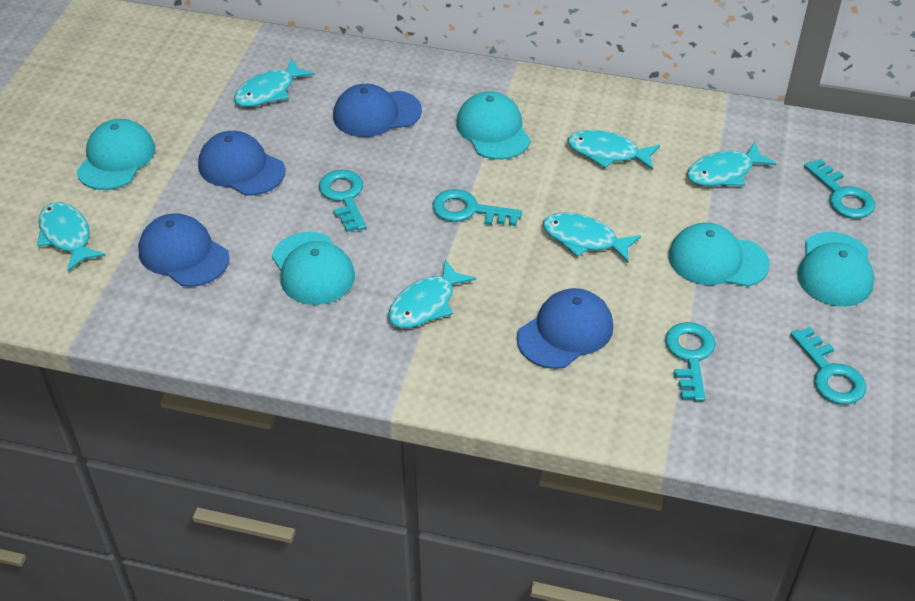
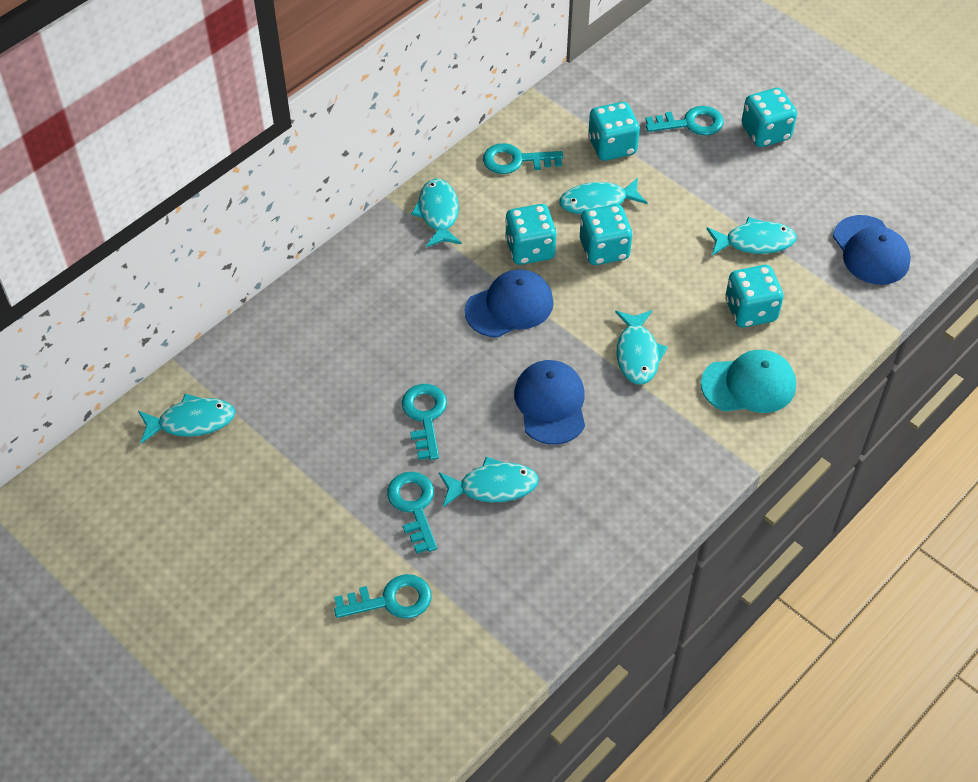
blue cap: [138,213,230,287] [198,131,285,195] [333,84,422,137] [517,288,613,369] = 4 -> [465,269,554,338] [514,360,585,445] [833,215,911,285] = 3
turquoise cap: [76,119,155,190] [272,232,355,305] [456,91,531,160] [668,222,770,287] [797,232,875,307] = 5 -> [701,350,796,413] = 1
turquoise dice: none = 0 -> [505,204,557,265] [580,204,633,265] [588,102,640,161] [725,265,784,327] [742,88,797,147] = 5

